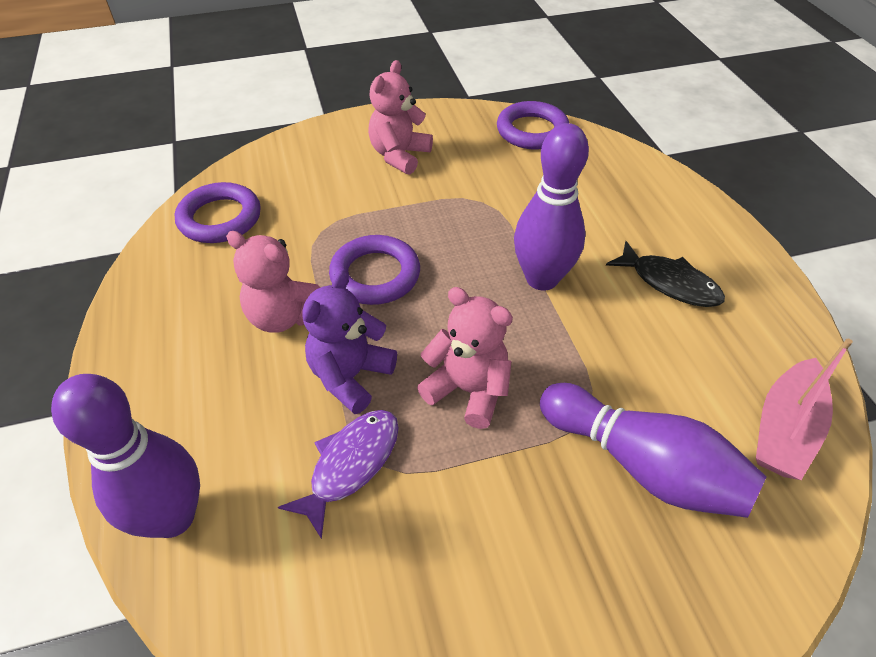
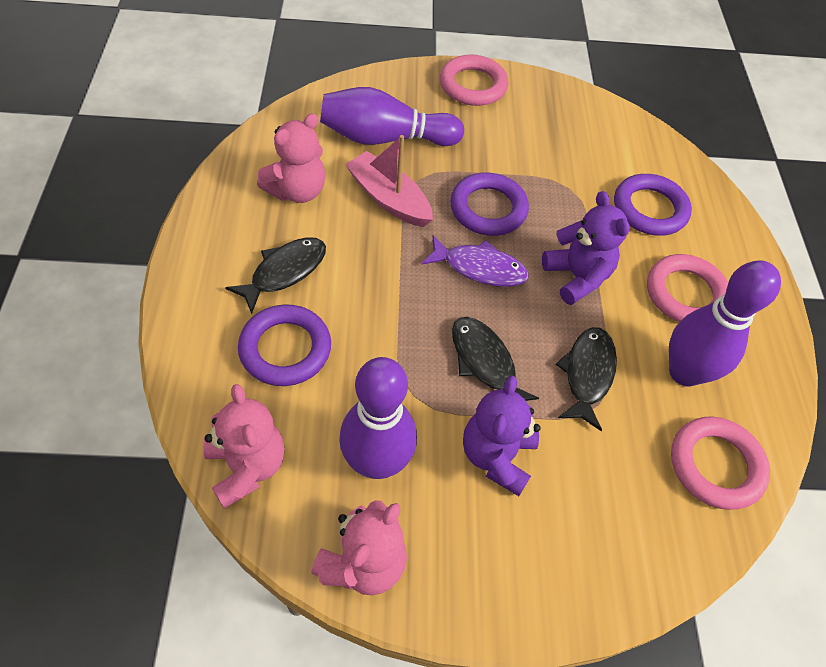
black fish: [606,241,725,307] = 1 -> [225,237,326,314] [452,317,539,401] [556,327,617,431] = 3
pink ring: none = 0 -> [440,54,509,106] [647,254,728,322] [671,416,770,510] = 3
purple teddy bear: [302,270,397,414] = 1 -> [463,375,541,496] [542,191,630,305] = 2

